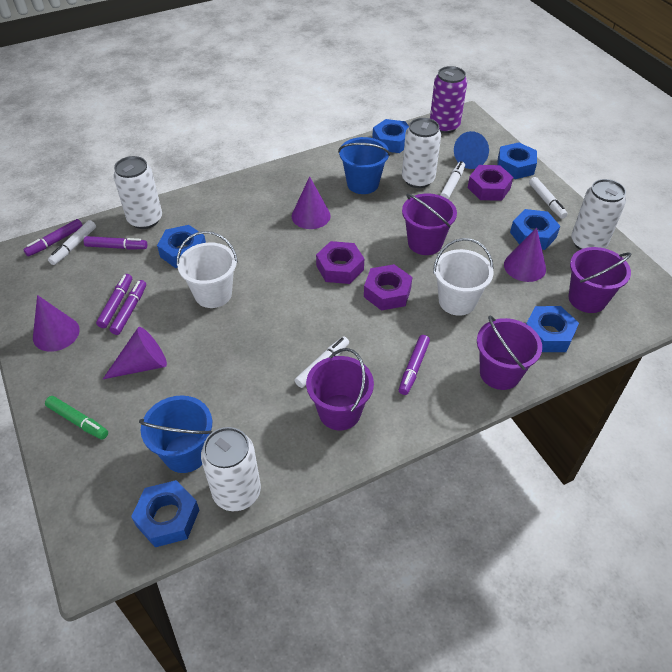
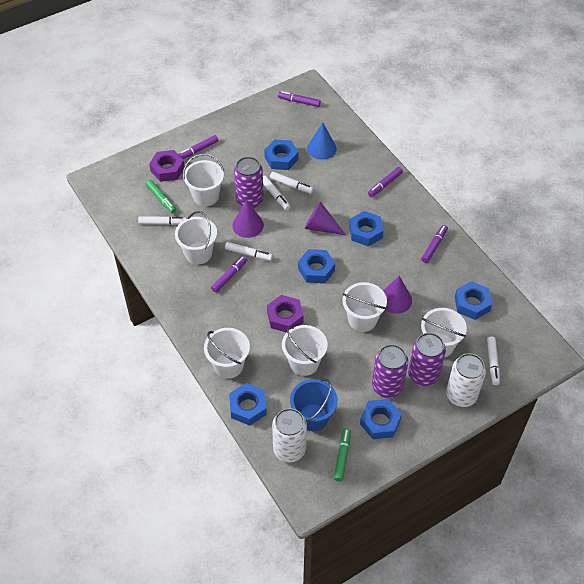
blue bucket: [139,395,212,473] [338,137,390,194] = 2 -> [290,379,338,431] = 1
green marker: [45,396,108,440] = 1 -> [146,180,176,213] [334,428,351,482] = 2
purple bucket: [306,348,374,430] [402,193,457,255] [477,316,542,390] [569,247,631,313] = 4 -> none = 0
purple can: [430,66,467,133] = 1 -> [234,157,264,208] [372,344,408,398] [408,333,446,386] = 3
purple cone: [33,295,80,352] [103,327,167,379] [292,176,331,229] [504,227,546,282] = 4 -> [232,200,264,238] [304,202,346,235] [383,276,412,314] = 3
purple nut: [316,241,364,284] [364,264,412,311] [468,165,513,201] = 3 -> [149,150,185,182] [267,295,304,333] = 2
white bucket: [177,231,238,308] [433,238,494,316] = 2 -> [175,211,217,264] [183,154,224,206] [204,328,250,378] [282,325,328,376] [343,282,387,332] [421,308,467,358] = 6
white can: [113,156,162,229] [201,427,261,511] [402,118,441,188] [571,179,626,250] = 4 -> [272,408,307,462] [446,353,486,407] = 2
white marker: [48,220,96,265] [295,337,349,388] [440,161,465,199] [529,177,568,219] = 4 -> [138,216,186,225] [225,242,273,261] [263,176,290,210] [270,172,314,194] [487,337,500,385] = 5

